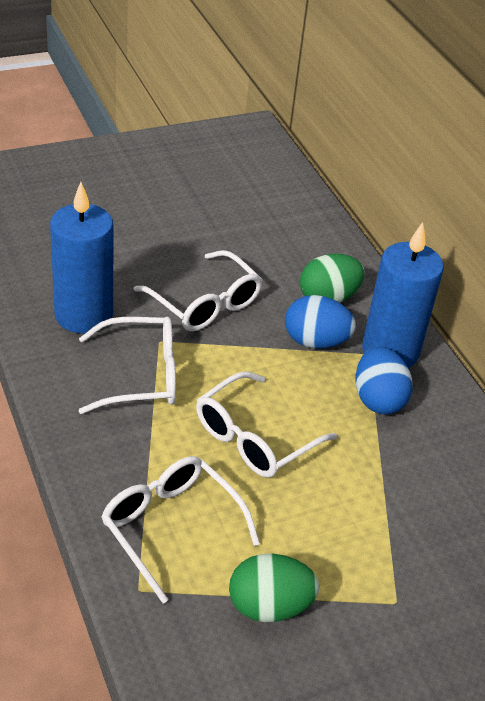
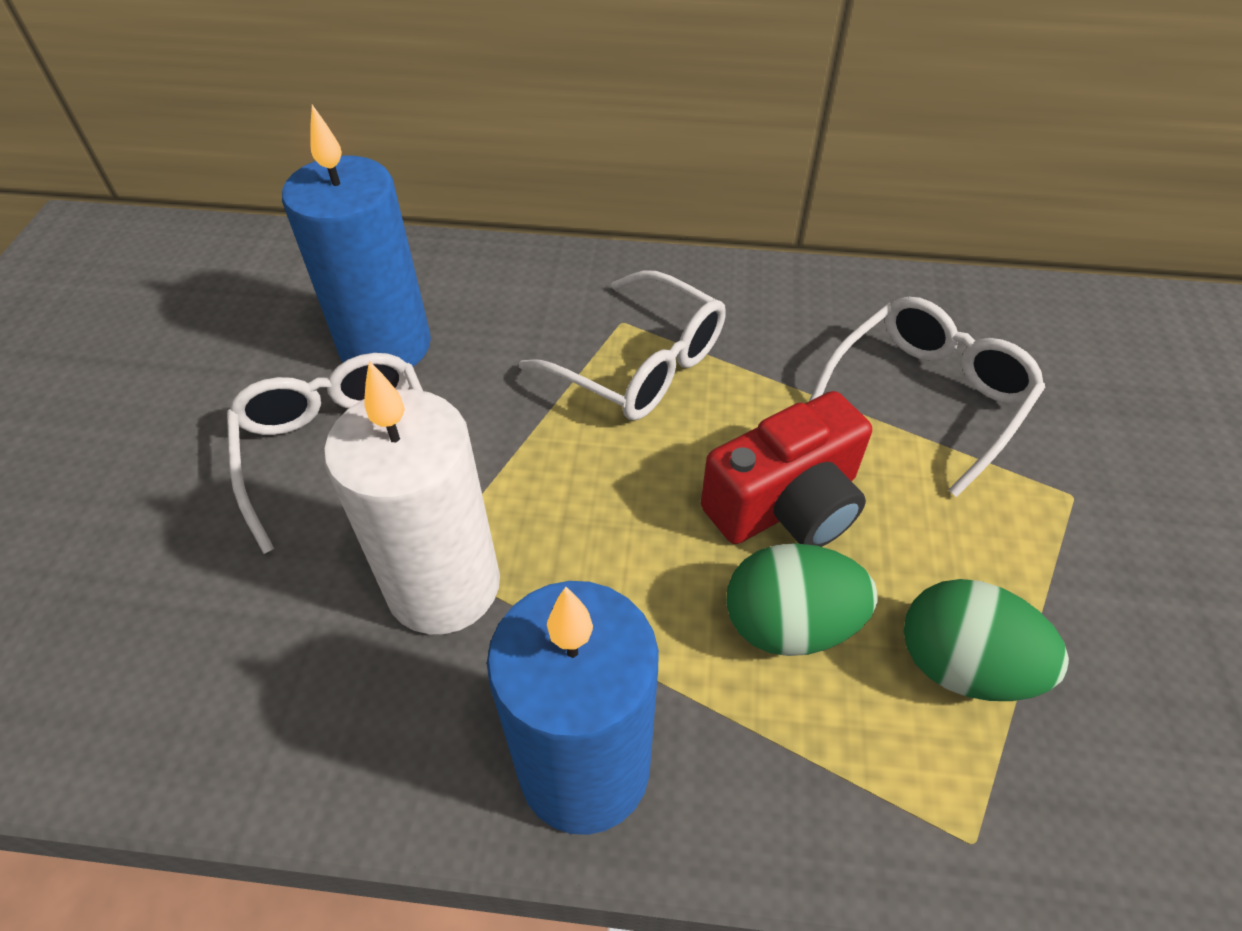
blue egg: [285,295,356,348] [356,346,412,414] = 2 -> none = 0
red camera: none = 0 -> [701,391,872,547] = 1
white candle: none = 0 -> [324,361,500,635] = 1
white glasses: [79,317,176,414] [101,456,260,604] [133,250,263,331] [196,371,337,478] = 4 -> [227,353,423,554] [519,271,726,420] [809,297,1045,497] = 3

